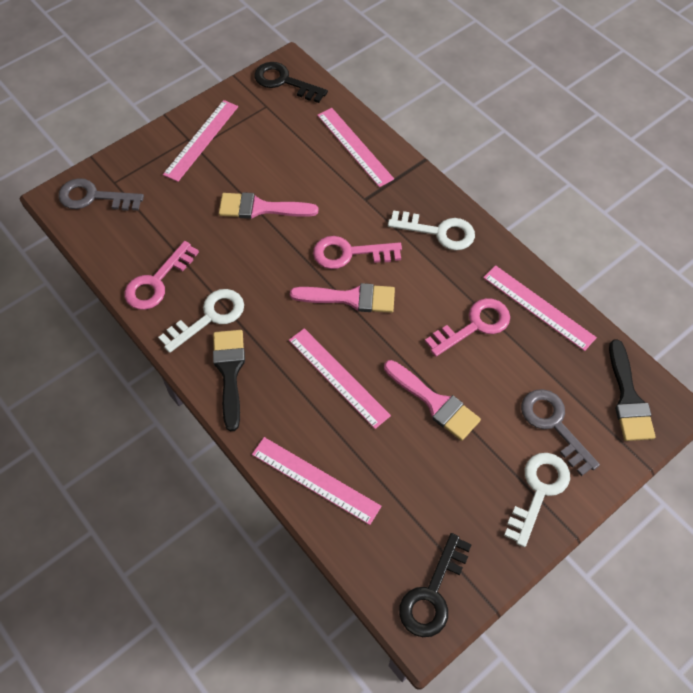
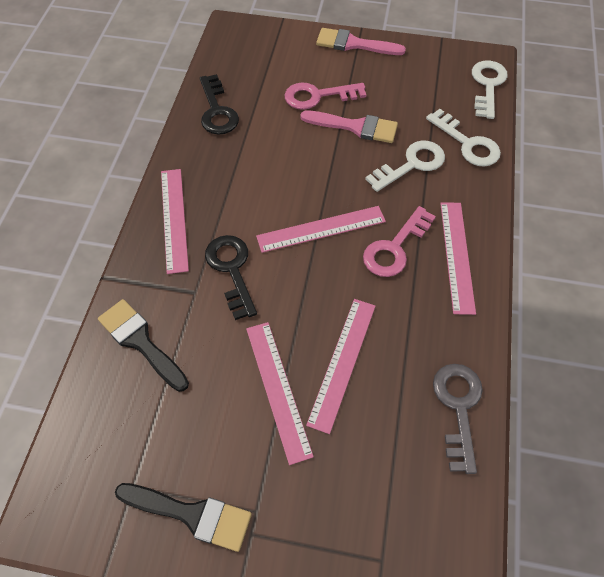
grey key: [58,178,144,211] [521,389,600,476] = 2 -> [433,364,483,474] = 1
pink brush: [219,192,318,219] [290,283,395,313] [384,360,481,441] = 3 -> [300,110,398,143] [316,28,406,55] = 2
pink key: [124,241,199,310] [313,236,402,269] [425,298,510,357] = 3 -> [285,83,366,110] [363,206,436,277] = 2

